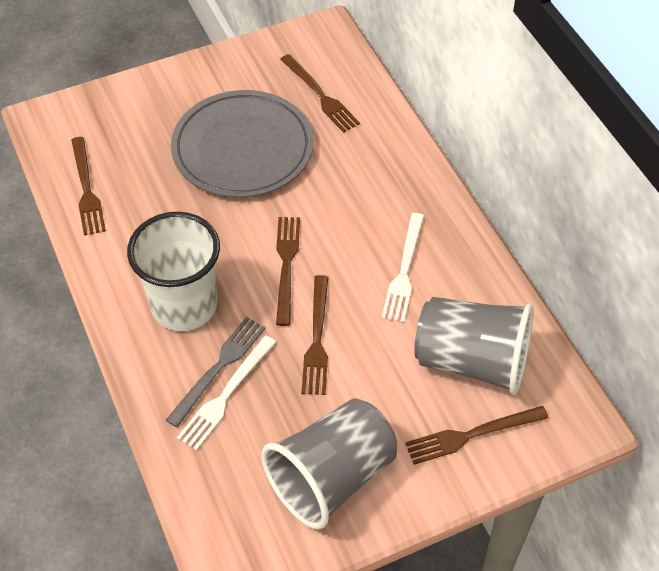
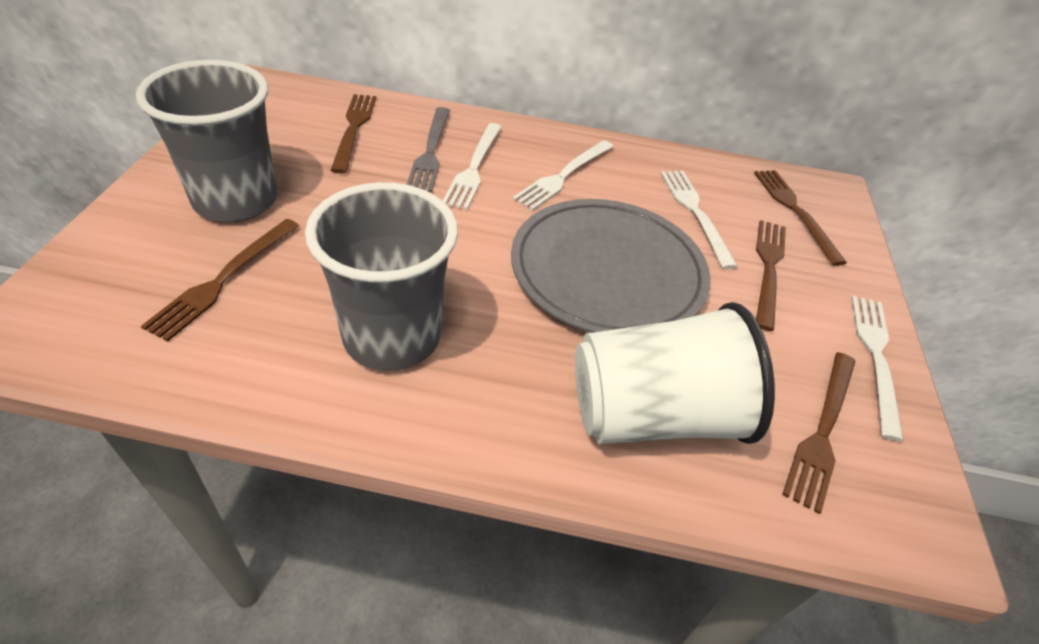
white fork: [177,335,276,451] [382,213,424,323] = 2 -> [443,123,501,210] [513,140,614,210] [660,171,738,269] [851,296,904,442] = 4

